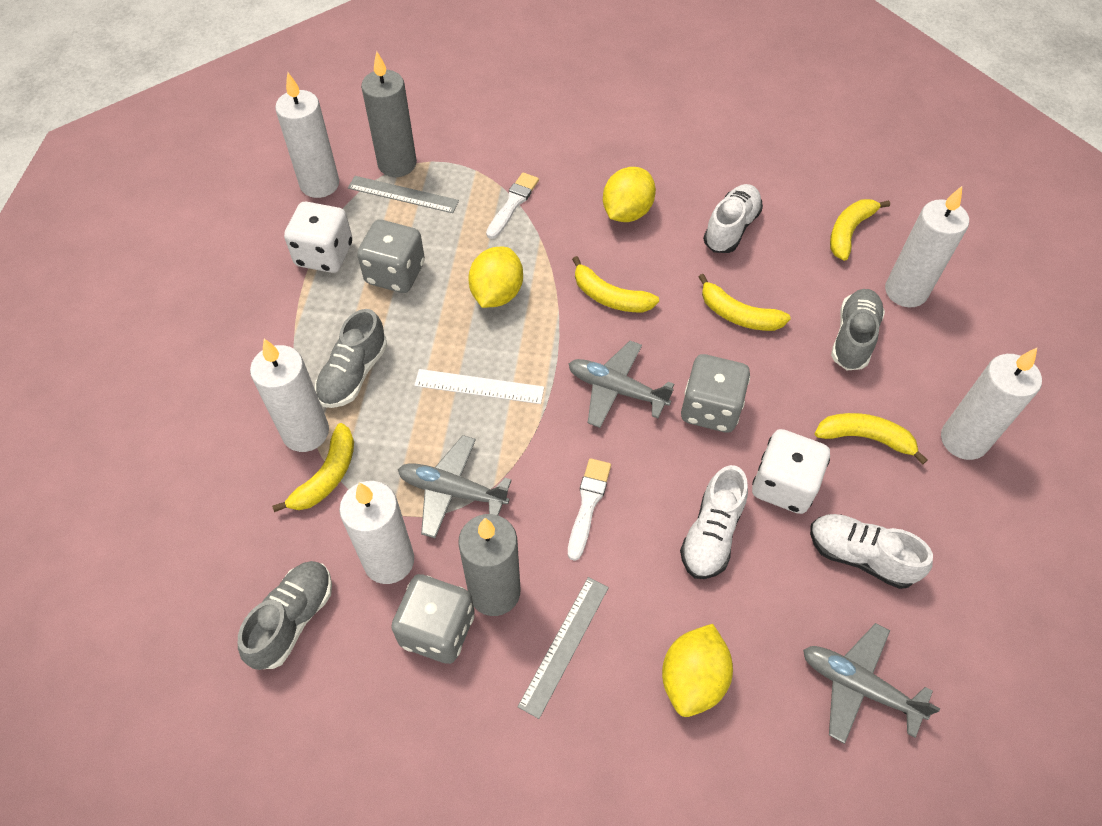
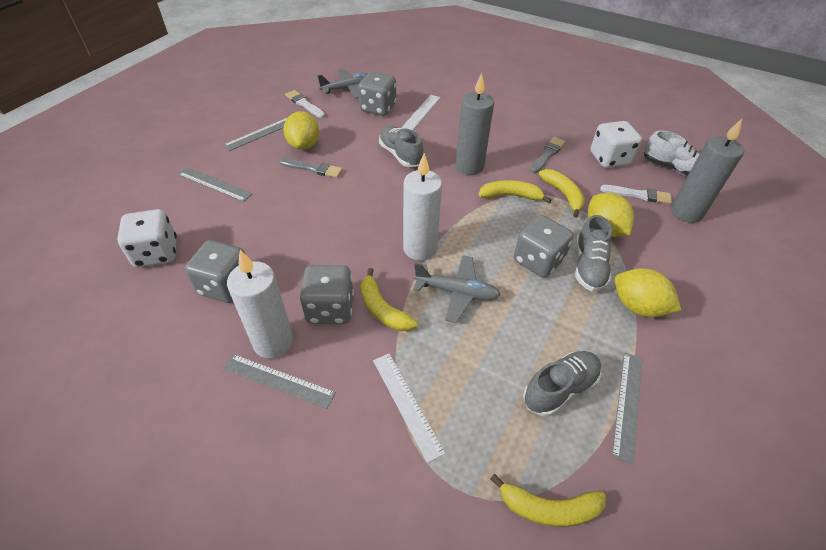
grey brush: none = 0 -> [279,158,343,178] [530,137,565,173] = 2
grey dice: [357,219,425,293] [391,574,475,664] [681,354,750,433] = 3 -> [185,240,245,303] [300,265,354,324] [358,72,396,116] [514,215,574,278] = 4
grey plane: [398,435,512,538] [569,341,674,428] [803,623,940,744] = 3 -> [317,69,368,99] [413,255,501,323] = 2
grey ruler: [348,176,459,213] [518,577,609,719] = 2 -> [178,167,253,202] [223,118,287,151] [223,354,336,409] [612,353,643,464] = 4
white candle: [250,339,329,452] [275,73,339,198] [339,481,414,584] [885,186,969,307] [941,348,1042,460] = 5 -> [227,250,293,359] [403,153,442,261] = 2
white ruler: [414,369,544,404] = 1 -> [373,354,445,463] [401,95,441,130] = 2
white shoe: [680,465,748,579] [703,184,763,253] [810,514,933,589] = 3 -> [644,130,700,176] = 1
yellow banana: [272,423,354,512] [572,256,659,312] [698,274,791,331] [815,413,928,465] [830,199,890,261] = 5 -> [361,268,418,331] [479,180,552,203] [490,474,606,527] [539,169,585,218] = 4

